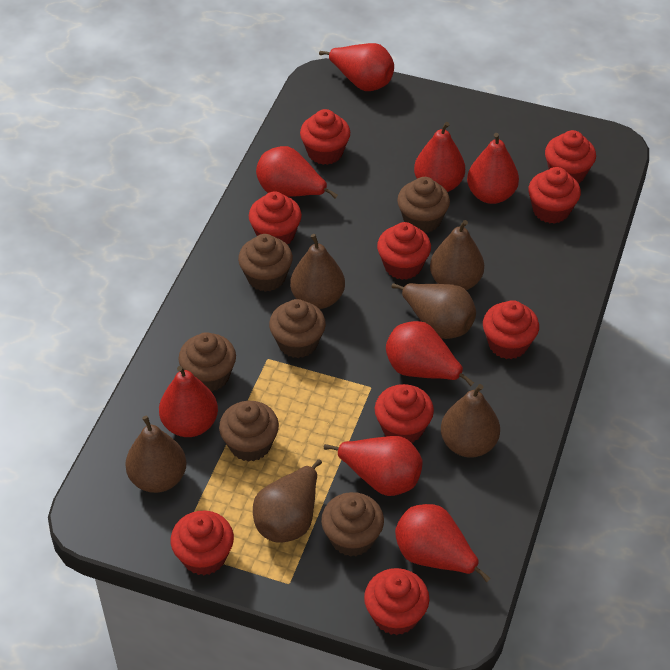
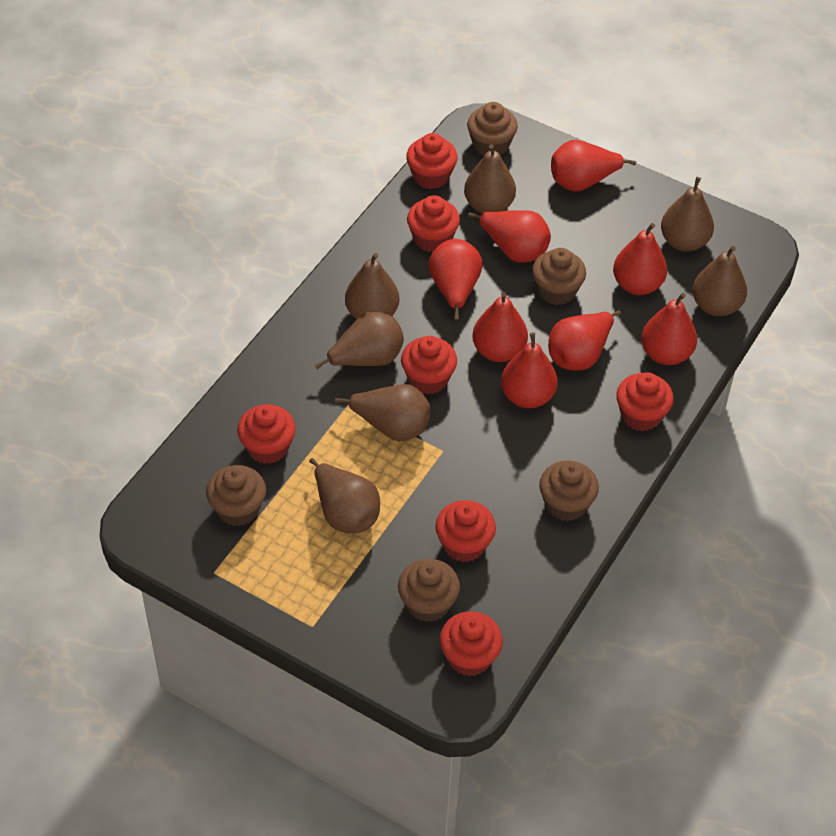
brown cupcake: [179,332,236,392] [219,401,279,462] [238,234,293,292] [269,299,326,358] [321,492,384,557] [397,177,450,233] = 6 -> [206,465,266,526] [398,559,460,622] [467,102,518,156] [532,248,586,305] [539,460,599,521] = 5
brown pear: [125,415,186,493] [253,459,322,542] [290,234,345,309] [392,283,476,339] [430,220,484,290] [441,384,500,458] = 6 -> [309,458,380,533] [314,311,404,370] [335,384,430,441] [345,253,399,319] [464,144,516,213] [661,177,714,252] [692,246,747,316] = 7
red cupcake: [171,511,234,575] [249,191,302,244] [300,109,350,165] [364,568,429,635] [375,384,434,443] [377,222,431,280] [483,300,539,359] [528,167,581,224] [545,130,596,184] = 9 -> [237,404,296,464] [401,336,457,394] [406,133,458,189] [407,195,460,252] [435,500,496,562] [440,611,503,676] [616,372,674,431] = 7

